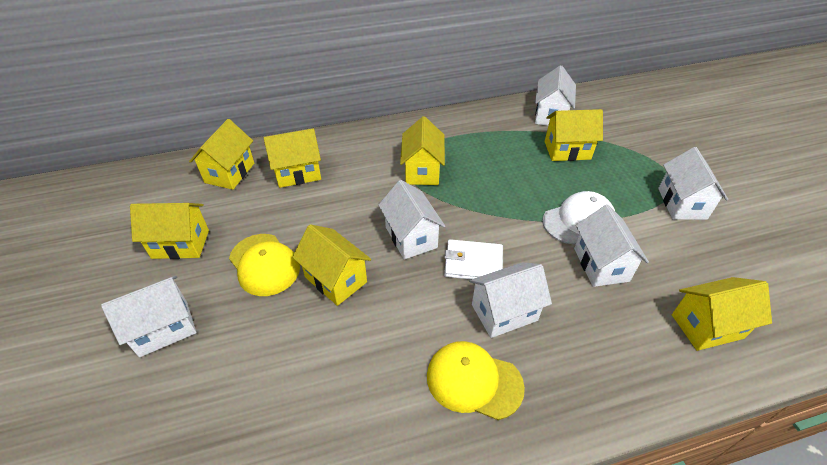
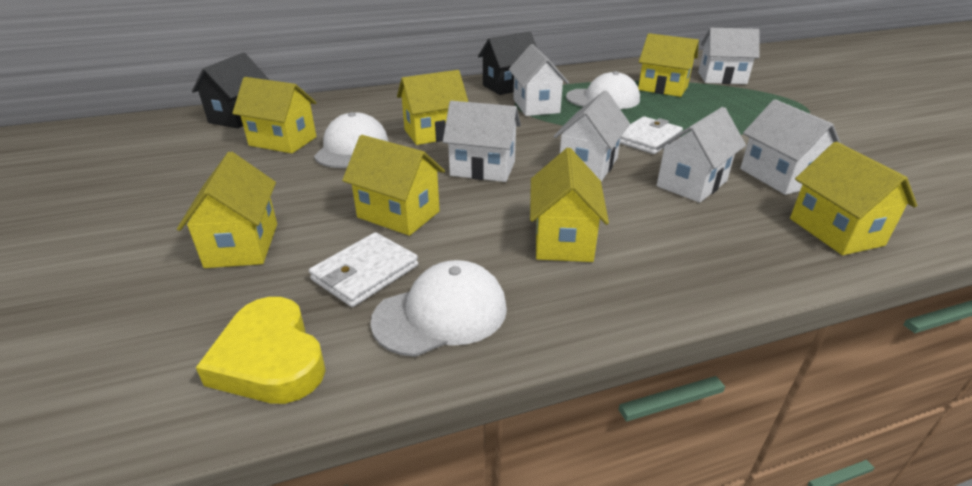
black house: none = 0 -> [192,53,269,128] [478,32,537,95] = 2
white cap: [542,191,615,244] = 1 -> [314,112,388,168] [370,260,507,357] [566,71,640,109] = 3
white wallet: [444,239,503,280] = 1 -> [309,232,418,307] [620,116,683,154] = 2
yellow cap: [229,234,300,296] [427,341,525,420] = 2 -> none = 0
yellow heart: none = 0 -> [196,297,325,404] = 1

